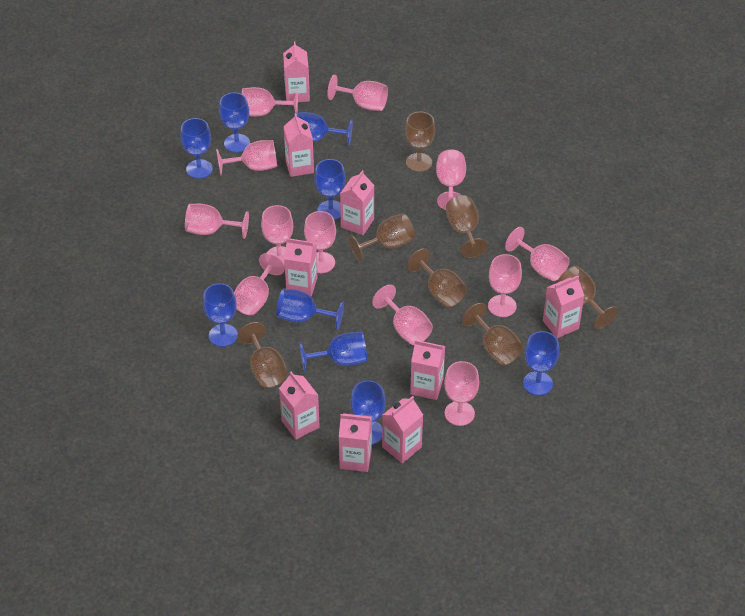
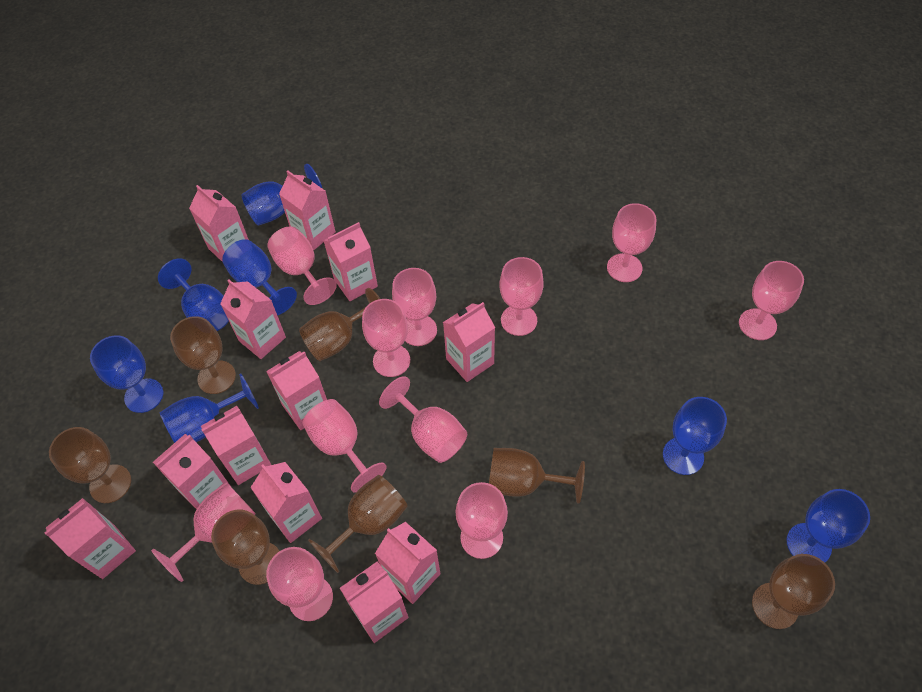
blue goblet: [180,118,213,179] [203,283,238,347] [219,92,250,153] [276,289,344,330] [296,112,353,146] [299,332,367,372] [314,159,346,220] [351,380,386,445] [523,331,559,396] = 9 -> [90,335,163,413] [158,258,229,331] [160,374,259,443] [222,239,297,315] [241,164,322,226] [663,397,727,475] [787,489,870,562] = 7
pink carton: [279,372,320,440] [283,42,310,102] [284,113,314,177] [284,238,318,296] [339,413,372,472] [340,170,374,235] [382,396,423,463] [410,340,445,400] [543,276,585,338] = 9 -> [45,498,136,579] [153,434,231,509] [189,185,249,262] [201,406,271,485] [220,280,286,359] [250,462,322,543] [266,351,327,430] [279,170,336,251] [323,222,378,301] [340,562,408,643] [375,522,440,604] [443,302,495,382] = 12
pink goblet: [185,204,249,239] [216,140,277,175] [234,253,285,315] [242,87,298,117] [261,205,293,267] [304,211,336,273] [327,75,388,111] [372,285,433,345] [436,149,466,210] [444,361,479,426] [488,254,522,317] [505,227,570,281] = 12 -> [151,483,256,582] [266,547,333,621] [268,226,337,305] [303,399,387,493] [362,299,410,377] [379,376,467,463] [392,268,437,346] [456,482,508,559] [499,257,544,336] [607,203,656,282] [739,261,804,340] = 11

